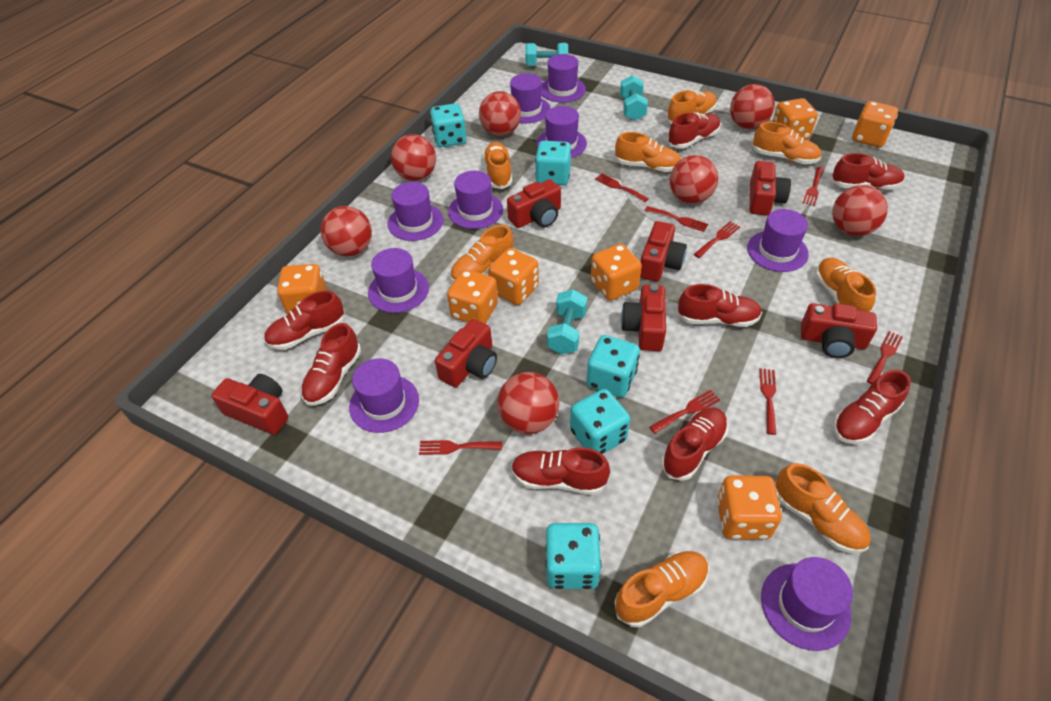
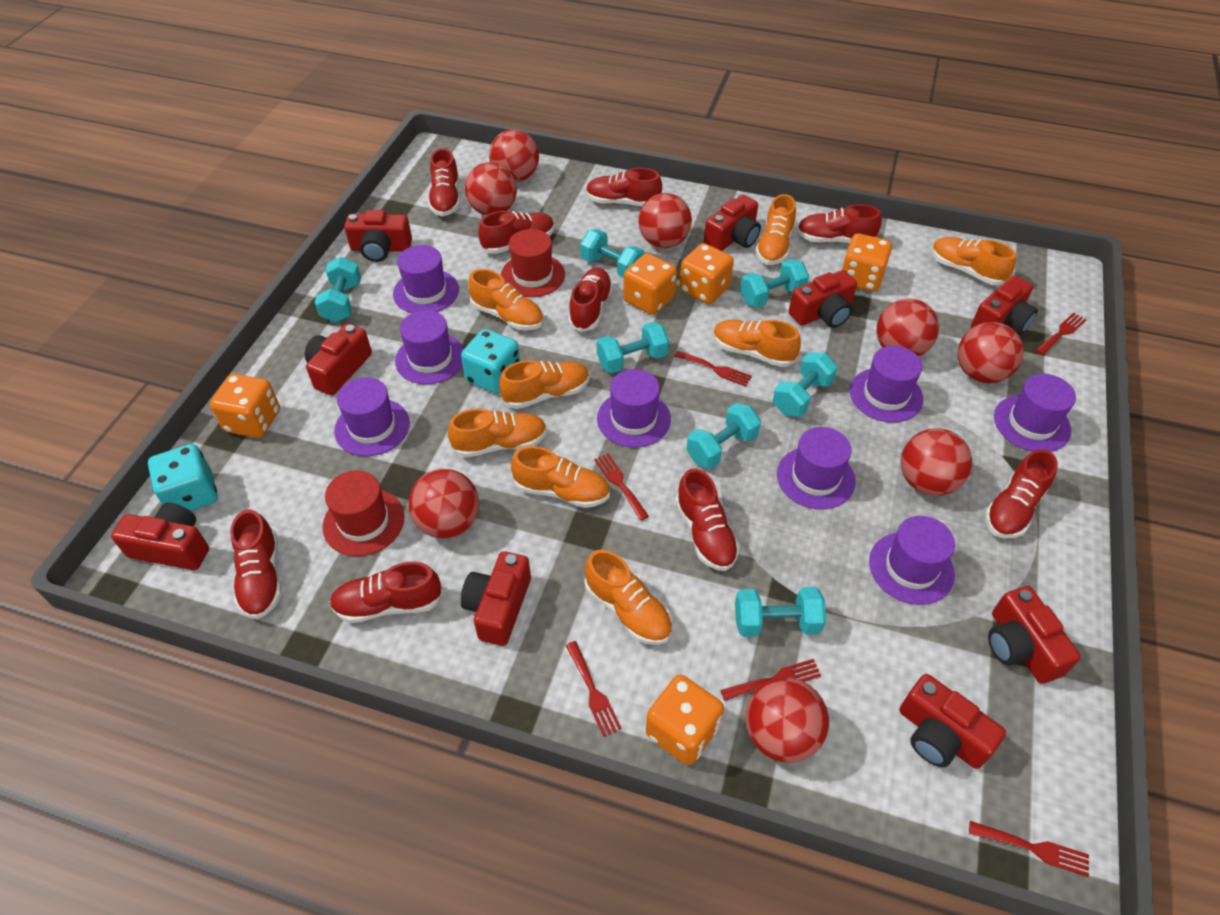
orange dice: [277,264,327,314] [447,269,498,324] [488,248,539,305] [591,244,642,300] [717,476,782,540] [772,98,818,140] [852,101,898,148] = 7 -> [210,373,280,438] [623,253,677,315] [646,674,724,765] [679,243,734,304] [842,233,892,292] = 5
purple hat: [349,358,419,433] [368,248,429,313] [388,182,444,241] [448,171,503,229] [510,73,551,123] [536,106,587,158] [541,54,586,103] [747,209,809,272] [761,557,853,651] = 9 -> [334,377,410,456] [393,245,459,313] [395,310,464,384] [597,369,671,448] [777,427,856,509] [850,346,923,423] [869,516,955,605] [994,374,1076,452] = 8
red ball: [321,206,372,257] [391,134,436,181] [479,91,521,136] [497,372,560,434] [670,155,718,204] [730,84,775,129] [832,185,888,236] = 7 -> [408,469,479,539] [465,162,517,215] [489,129,539,182] [638,193,692,248] [745,677,829,763] [876,299,939,356] [901,428,972,496] [957,322,1024,384] = 8
red camera: [211,374,288,435] [435,319,497,387] [507,179,561,228] [621,284,666,351] [640,221,687,282] [750,161,791,216] [801,303,877,358] = 7 -> [111,503,209,570] [305,323,372,395] [344,210,412,262] [461,551,531,646] [704,194,761,251] [789,270,857,328] [900,674,1006,769] [971,275,1038,335] [988,586,1081,684] = 9
red fork: [419,440,502,455] [595,173,649,202] [645,206,708,232] [649,390,720,434] [694,221,740,258] [759,368,776,435] [803,167,824,206] [867,331,903,384] = 8 -> [565,641,621,737] [594,453,649,521] [674,351,752,386] [720,659,821,701] [969,821,1089,877] [1036,313,1086,355] = 6
red hat: none = 0 -> [323,470,405,556] [501,229,565,297] = 2
red shoe: [264,290,345,350] [301,323,361,405] [511,447,610,495] [661,408,728,481] [667,112,720,149] [677,284,762,327] [831,153,905,190] [833,370,911,444] = 8 -> [230,510,281,619] [329,562,443,623] [428,148,460,216] [478,211,554,254] [568,268,613,332] [586,168,662,206] [675,469,740,571] [797,204,882,243] [985,449,1058,538] = 9
turquoise dice: [430,103,467,147] [535,141,572,185] [545,523,602,589] [570,389,630,454] [586,335,640,397] = 5 -> [148,444,218,511] [461,329,520,394] = 2
turquoise dumbbell: [525,43,568,66] [547,289,587,354] [620,75,648,121] = 3 -> [315,257,361,322] [580,229,645,278] [597,322,669,373] [686,403,761,469] [735,587,826,637] [740,259,809,308] [773,352,838,417] = 7

